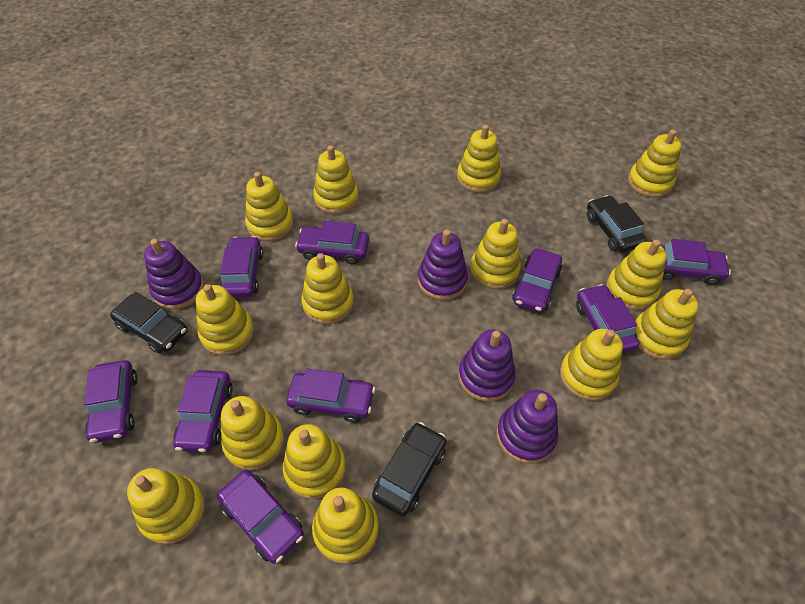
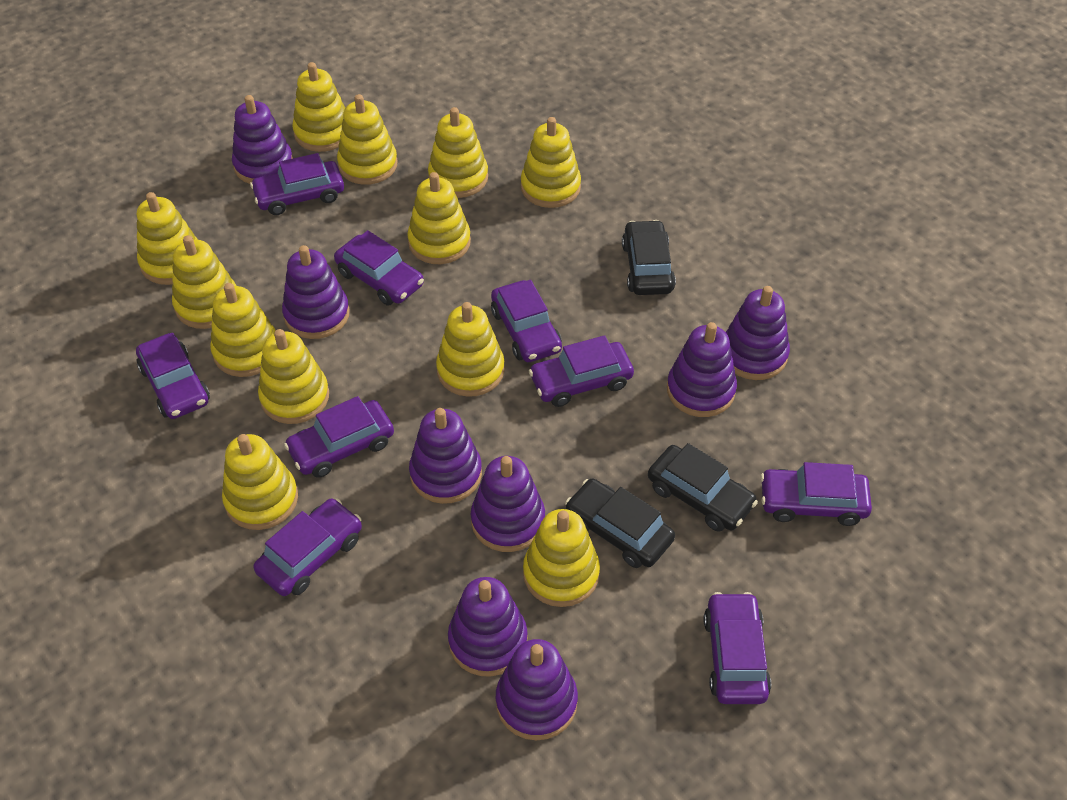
purple stacking toy: [144,239,204,310] [418,230,468,300] [458,330,516,402] [496,390,558,464] = 4 -> [232,95,293,184] [282,245,350,339] [409,408,482,504] [448,577,528,676] [471,456,545,552] [496,639,578,740] [667,322,737,417] [726,286,790,380] = 8
yellow stacking toy: [127,468,205,544] [196,284,254,355] [221,396,284,470] [245,172,293,241] [283,424,346,499] [301,253,354,324] [312,487,379,564] [313,145,359,214] [457,125,501,193] [470,219,521,289] [560,329,623,401] [606,240,667,310] [628,129,681,197] [635,289,698,360] = 14 -> [137,192,198,285] [172,235,236,329] [210,283,276,377] [222,434,298,530] [258,329,329,424] [292,62,345,152] [337,94,397,185] [407,172,471,264] [428,107,488,198] [436,302,505,397] [521,117,581,208] [523,509,600,607] = 12

